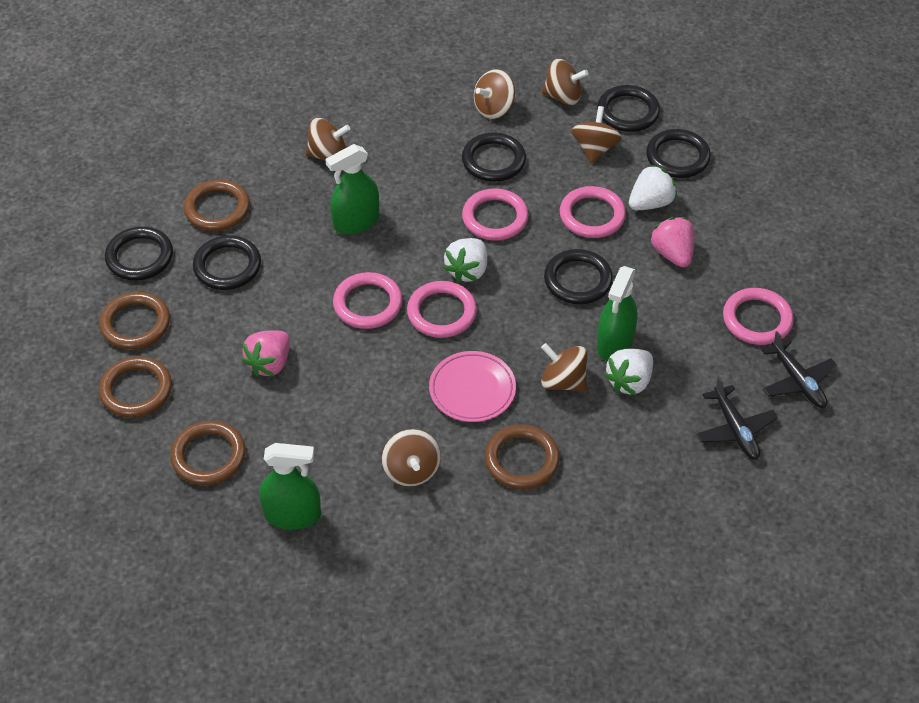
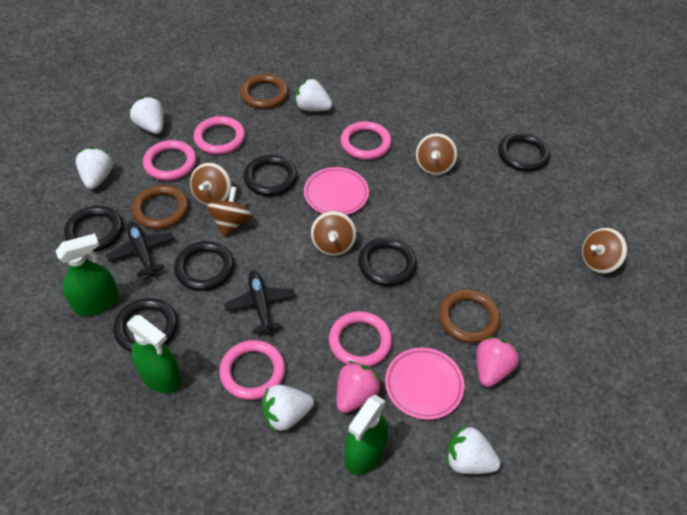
brown ring: [99,292,170,350] [99,356,172,418] [170,421,246,485] [184,180,250,231] [485,424,560,489] = 5 -> [132,185,189,229] [240,74,289,109] [439,289,501,343] = 3
brown spinning top: [305,118,350,160] [381,429,441,487] [474,69,515,119] [541,343,587,392] [542,59,589,105] [572,106,622,164] = 6 -> [190,162,231,206] [207,186,252,237] [311,211,357,256] [415,133,458,175] [582,228,627,274] = 5
pink plate: [429,351,516,422] = 1 -> [304,167,369,215] [385,348,464,420] = 2
white strawberry: [443,238,487,283] [604,349,653,395] [629,164,677,210] = 3 -> [76,147,113,189] [129,97,164,134] [262,385,314,431] [295,78,332,111] [446,425,501,474] = 5

